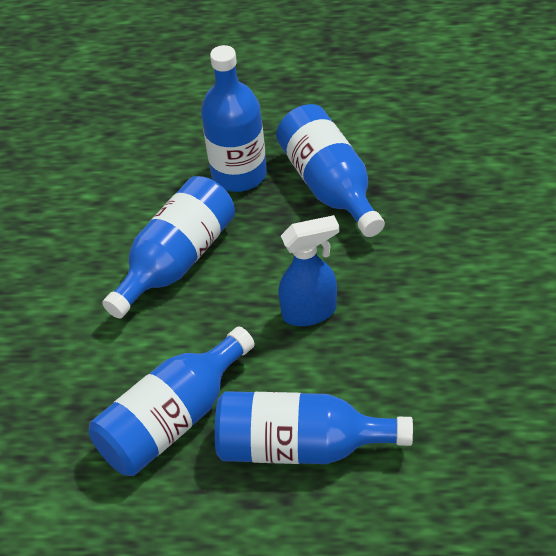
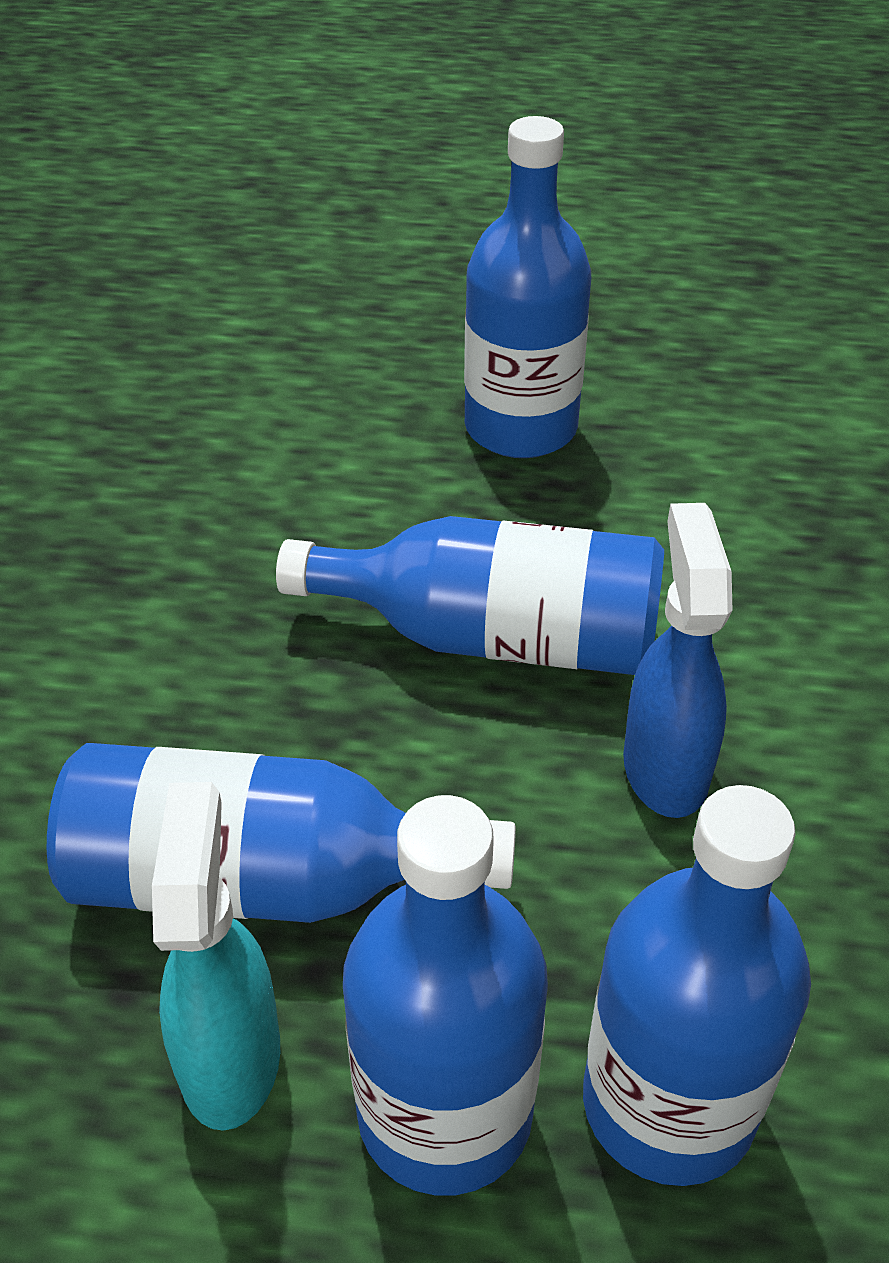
turquoise spray bottle: none = 0 -> [152,782,280,1131] = 1

